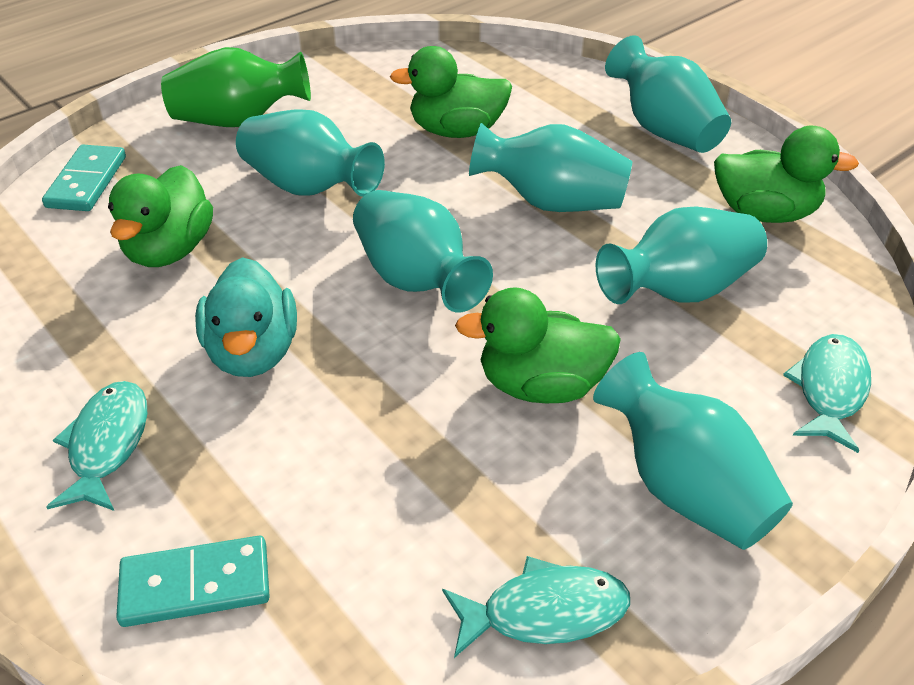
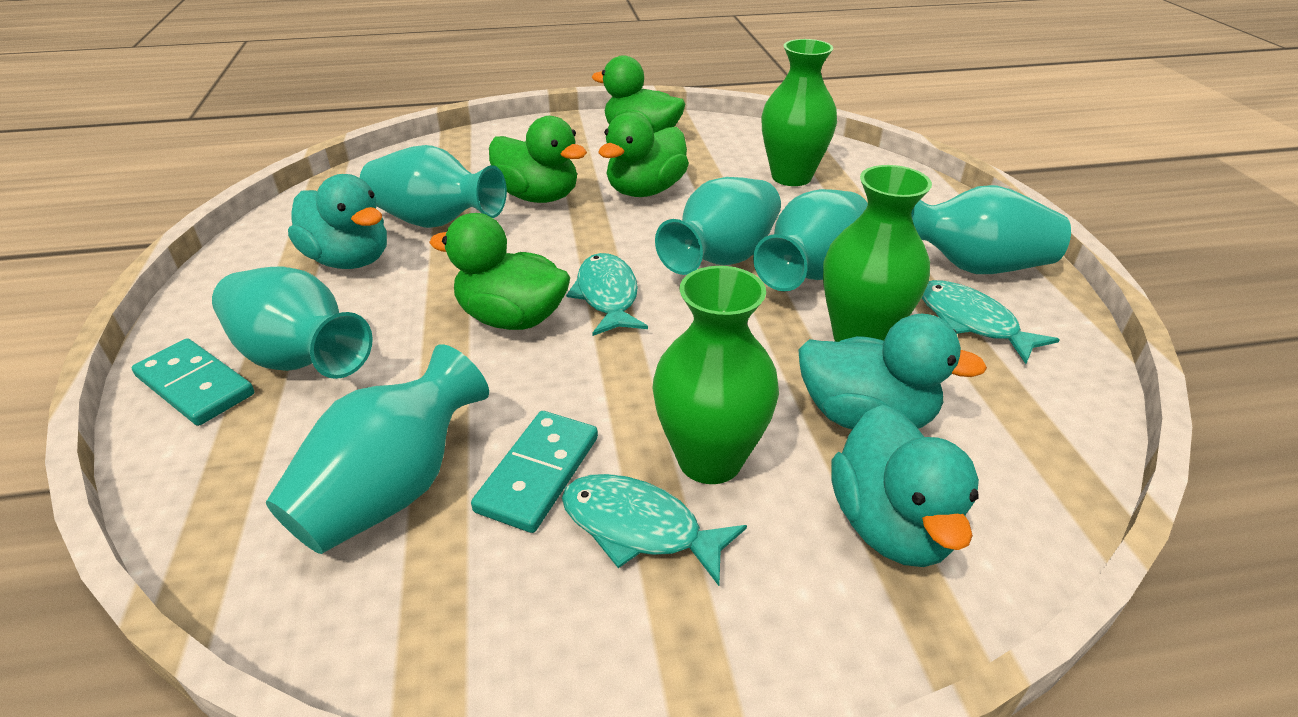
green vase: [161,47,311,127] = 1 -> [653,266,779,484] [761,39,837,186] [823,165,932,342] = 3
turquoise duck: [195,257,297,377] = 1 -> [288,174,387,269] [798,314,987,429] [831,405,979,567] = 3

